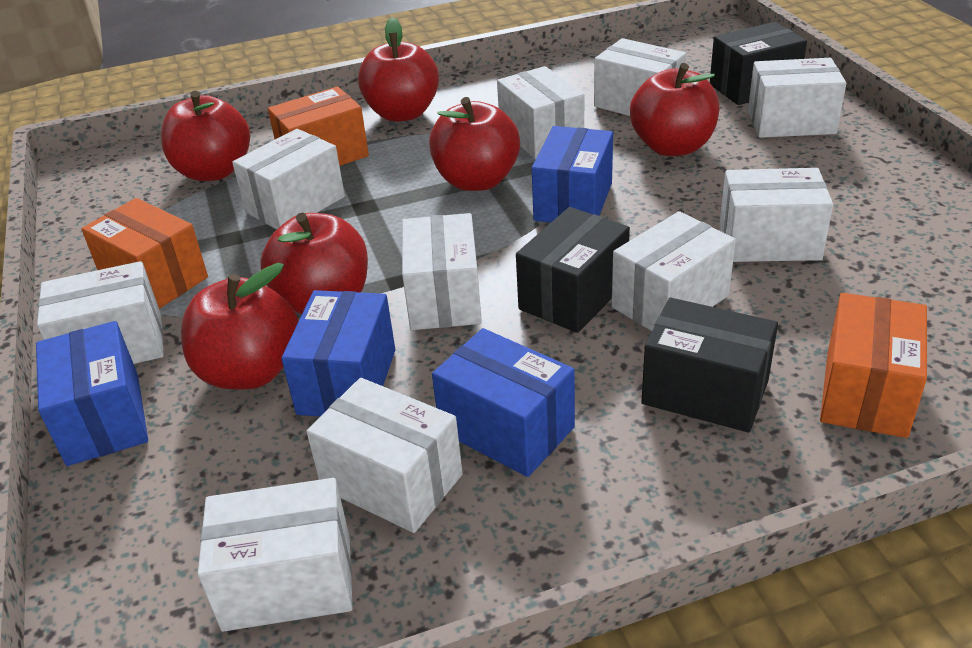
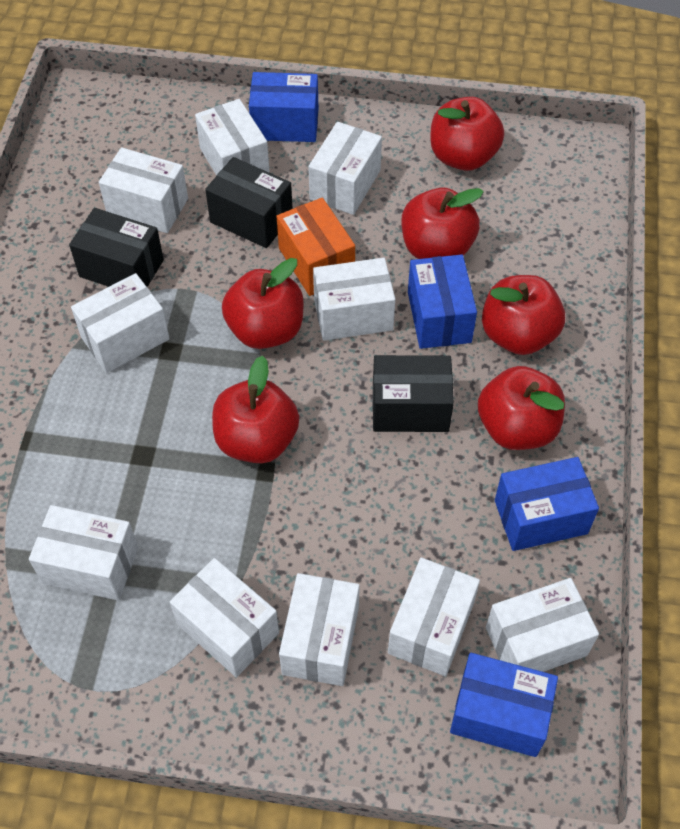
orange box: [81,198,208,309] [268,87,369,166] [820,293,927,438] = 3 -> [276,198,355,296] = 1

